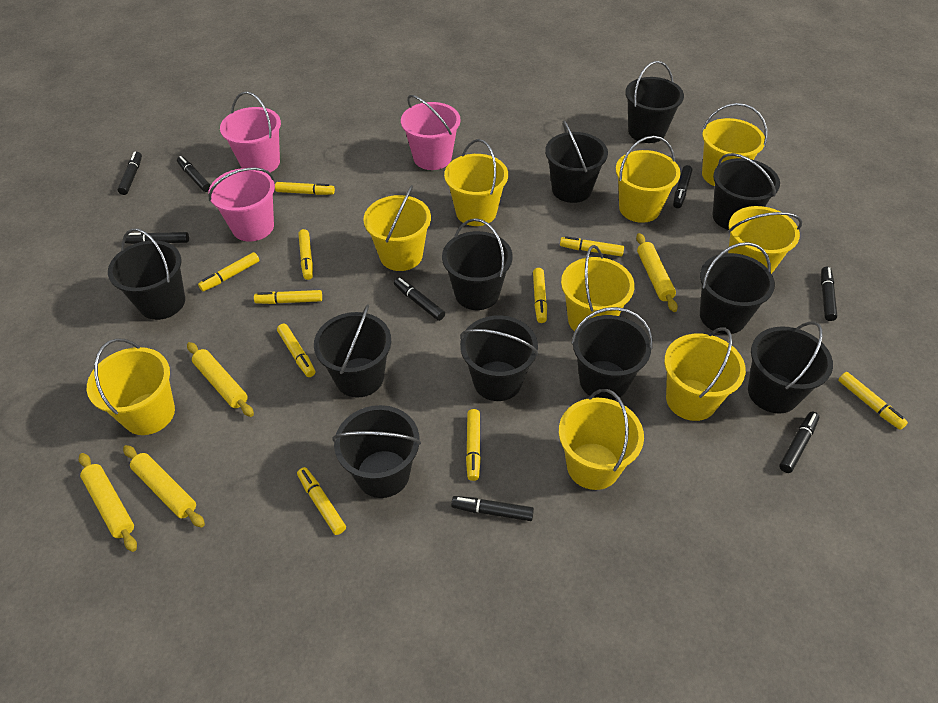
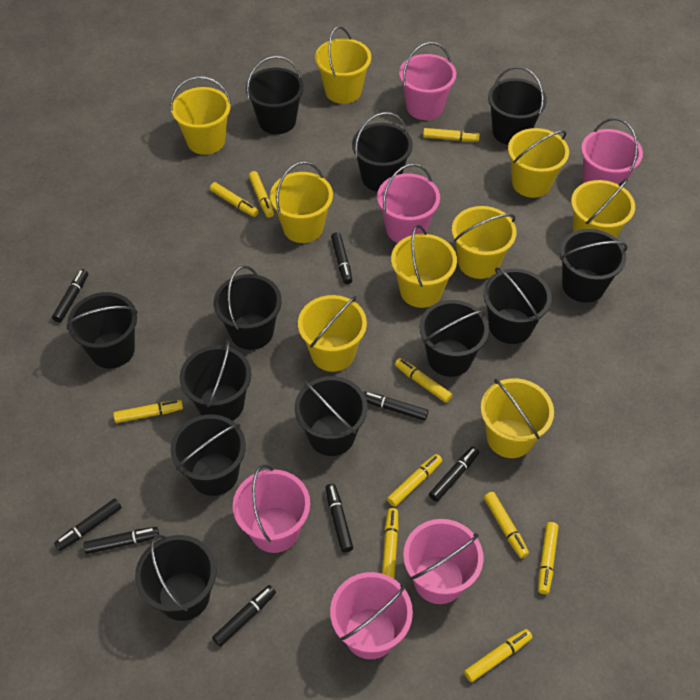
black bucket: [108,228,185,320] [314,304,391,398] [332,405,421,498] [442,218,513,310] [460,315,538,401] [545,120,608,203] [571,307,653,400] [625,61,684,143] [700,242,775,334] [713,153,780,230] [748,321,833,413] = 11 -> [66,292,138,369] [135,535,216,621] [171,415,246,496] [180,340,251,421] [214,266,282,350] [246,56,304,134] [295,376,367,456] [352,112,413,192] [419,300,489,377] [484,267,552,344] [488,66,547,145] [560,229,628,303] = 12
pink bucket: [208,168,275,241] [220,92,281,172] [401,95,460,170] = 3 -> [233,464,310,553] [330,572,413,659] [377,164,440,243] [399,42,456,120] [403,519,483,604] [581,118,643,185] = 6
yellow rolling pin: [79,453,137,552] [123,445,205,528] [187,342,254,417] [636,233,678,312] = 4 -> none = 0

